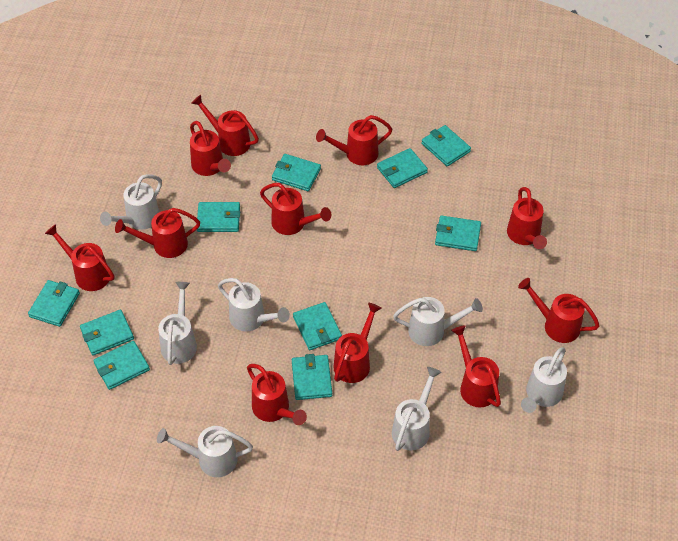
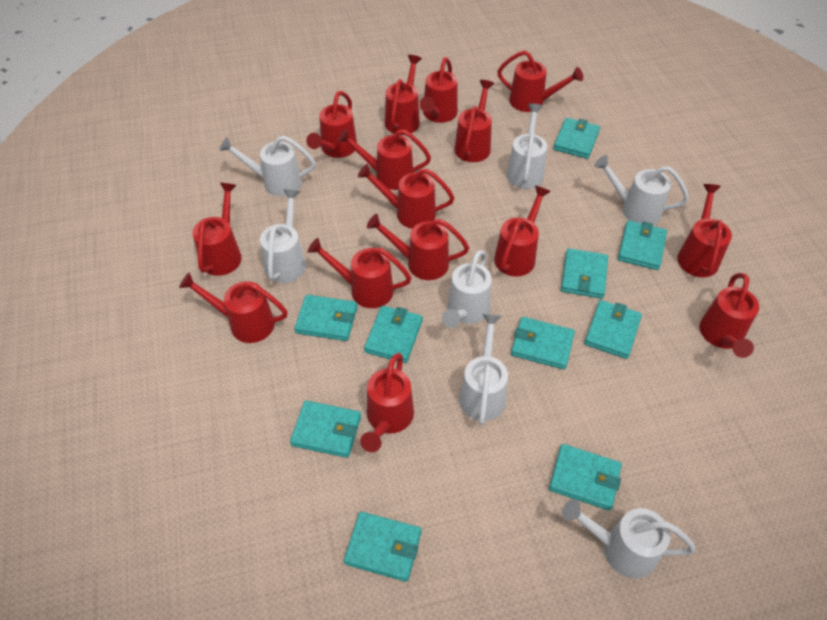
red watering can: [45,224,114,291] [115,208,200,258] [190,121,231,176] [191,95,259,156] [247,364,307,425] [260,183,331,235] [316,115,392,165] [333,303,382,383] [451,325,501,407] [507,187,547,249] [518,278,600,343] = 11 -> [179,272,288,343] [192,183,242,276] [307,91,357,158] [307,238,411,308] [337,128,431,190] [358,164,454,229] [360,353,414,452] [367,214,469,280] [385,55,422,135] [420,57,458,123] [454,80,494,162] [494,186,551,277] [497,50,583,112] [677,184,732,277] [699,273,759,358] = 15

